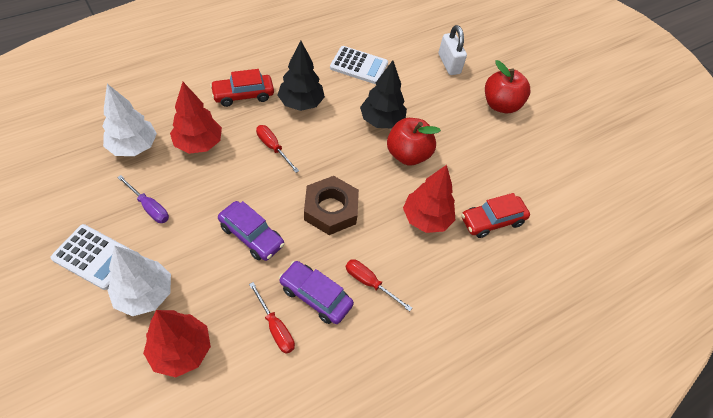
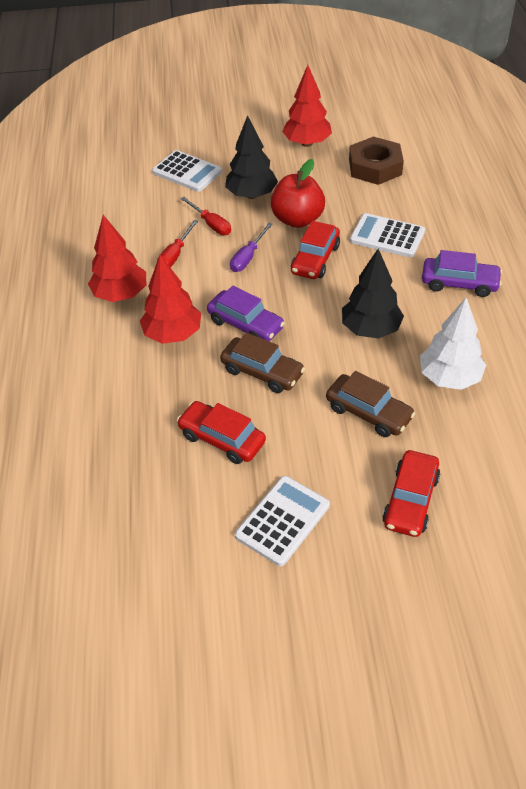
brown car: none = 0 -> [220,332,305,393] [326,371,415,437] = 2
red apple: [387,118,441,166] [485,60,530,113] = 2 -> [271,159,325,228] = 1
red car: [210,69,274,107] [461,193,530,238] = 2 -> [177,401,266,464] [291,221,340,279] [382,450,440,537] = 3
red screwdriver: [249,282,295,354] [256,125,299,173] [346,259,412,311] = 3 -> [157,220,198,268] [181,197,231,235] = 2
white calculator: [50,224,133,290] [330,46,388,84] = 2 -> [152,150,222,192] [235,476,330,566] [350,213,425,257] = 3
white padlock: [439,25,467,75] = 1 -> none = 0
white tree: [102,84,157,156] [107,245,171,316] = 2 -> [420,298,486,390] = 1

